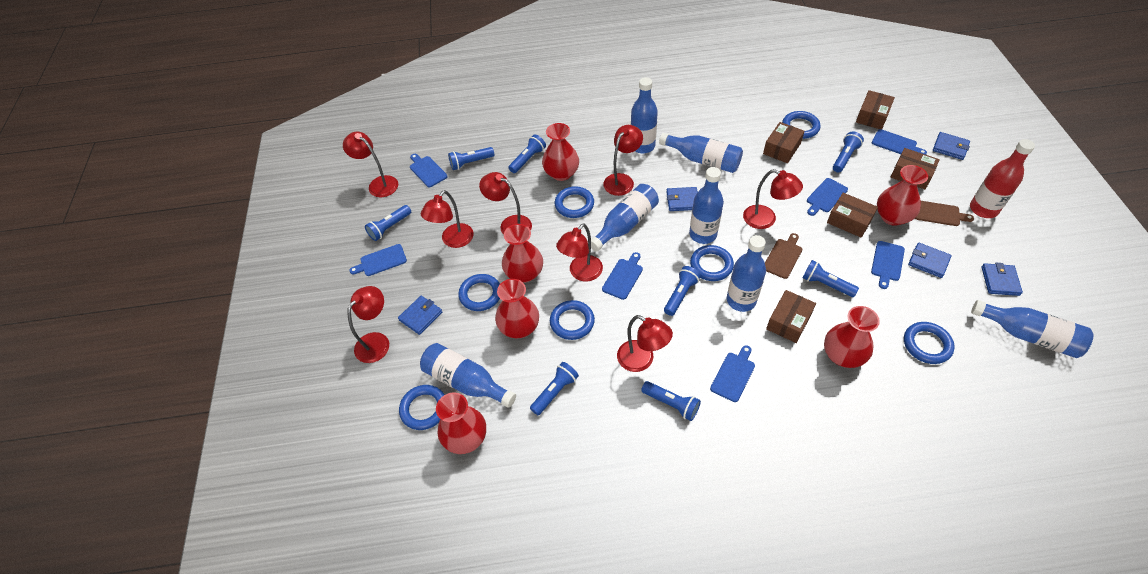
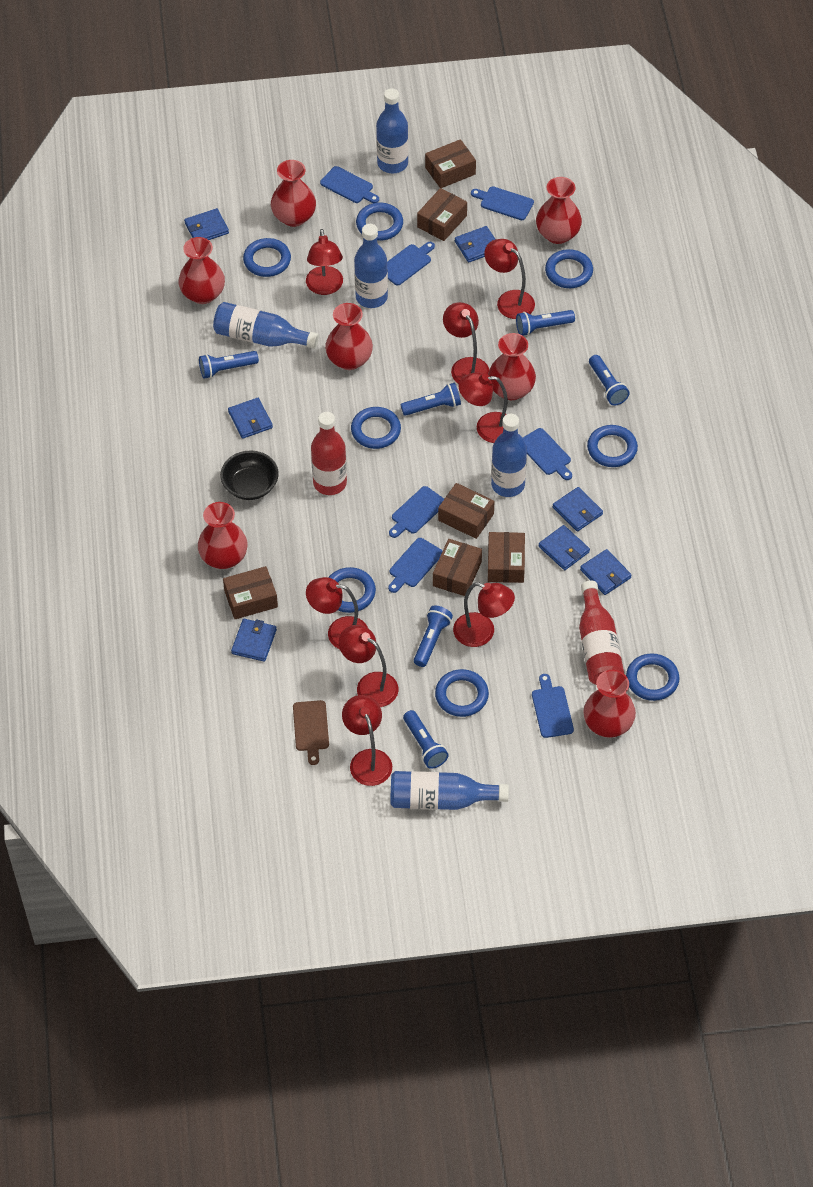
black bowl: none = 0 -> [220,451,279,500] = 1
blue bottle: [420,343,516,408] [591,184,659,252] [631,77,658,153] [659,133,743,173] [689,167,724,244] [727,235,766,312] [971,300,1093,358] = 7 -> [213,302,319,349] [354,224,388,308] [376,88,408,173] [390,771,509,810] [491,414,527,497] = 5
blue flashlight: [365,205,411,241] [448,147,494,170] [508,135,546,173] [530,362,579,415] [641,381,701,421] [664,266,701,316] [802,260,859,297] [833,132,864,173] = 8 -> [199,351,259,379] [401,383,461,416] [403,710,449,769] [414,605,453,667] [516,310,575,336] [589,355,630,406] = 6
blue ring: [399,385,445,430] [458,274,500,311] [550,300,595,340] [555,186,594,218] [690,245,734,281] [782,111,820,139] [904,322,955,364] = 7 -> [243,238,291,277] [328,567,376,613] [351,407,401,449] [356,203,403,241] [435,669,489,717] [545,249,593,288] [587,425,638,467] [626,653,679,701] = 8
blue wallet: [398,296,443,335] [666,187,698,211] [908,243,952,278] [933,132,970,160] [981,263,1023,296] = 5 -> [184,208,229,240] [228,398,273,439] [231,619,277,662] [455,226,495,263] [539,525,590,570] [553,487,603,531] [580,549,631,595] = 7
brown box: [763,122,805,163] [766,290,816,343] [827,193,878,238] [856,90,895,129] [891,148,940,189] = 5 -> [223,566,278,619] [417,188,467,241] [425,139,476,188] [433,539,482,596] [438,483,494,539] [488,532,525,583] = 6
brown cutting board: [765,233,802,279] [915,201,974,226] = 2 -> [293,700,329,765] = 1
red bottle: [970,139,1035,218] = 1 -> [311,412,347,495] [579,580,624,685] = 2
red vase: [436,392,486,454] [495,279,539,338] [502,224,543,283] [542,123,579,181] [824,306,880,368] [877,165,928,226] = 6 -> [178,237,225,304] [198,502,247,569] [271,160,316,227] [325,303,373,370] [488,333,536,400] [536,177,582,244] [583,670,636,738] = 7

